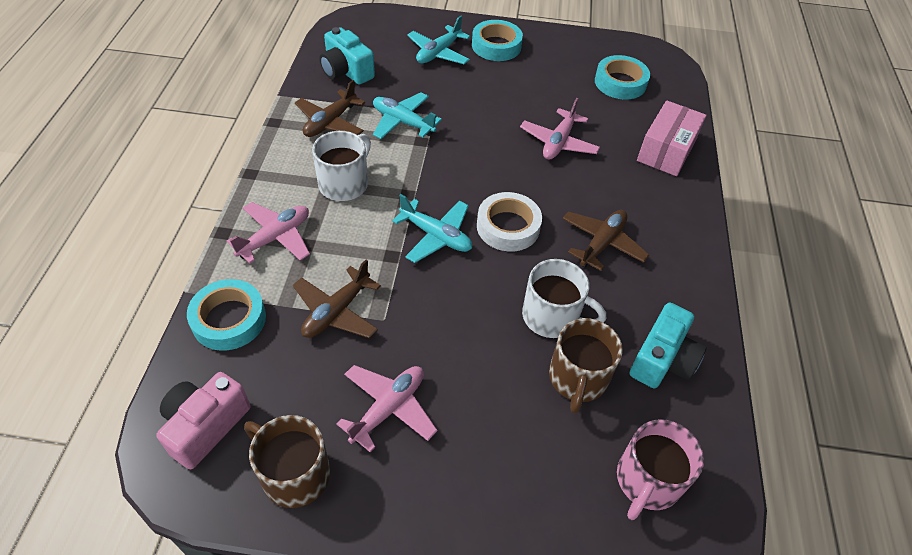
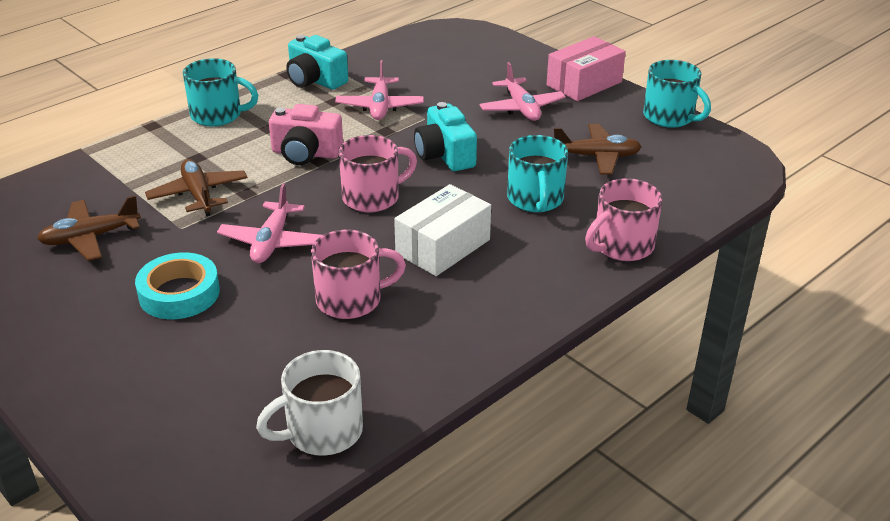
brown mug: [244,415,330,508] [549,318,622,414] = 2 -> none = 0
pink mug: [617,419,704,520] = 1 -> [311,229,406,319] [339,135,417,212] [585,178,663,261] = 3
turquoise mug: none = 0 -> [183,58,258,126] [507,135,568,212] [643,60,711,128] = 3
turquoise plane: [373,92,442,139] [392,194,472,263] [407,16,470,64] = 3 -> none = 0
turquoise tape: [187,279,266,351] [472,20,523,61] [595,55,650,100] = 3 -> [135,252,220,319] = 1
white box: none = 0 -> [394,184,491,276] = 1
white mug: [312,131,371,201] [522,259,606,338] = 2 -> [256,350,363,456] = 1
white tape: [477,192,542,251] = 1 -> none = 0

